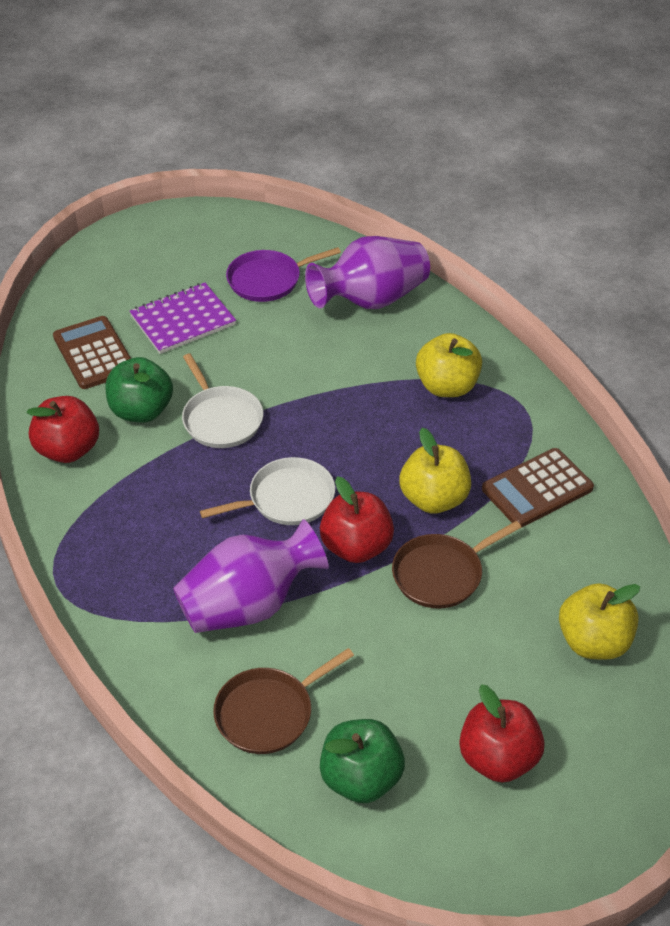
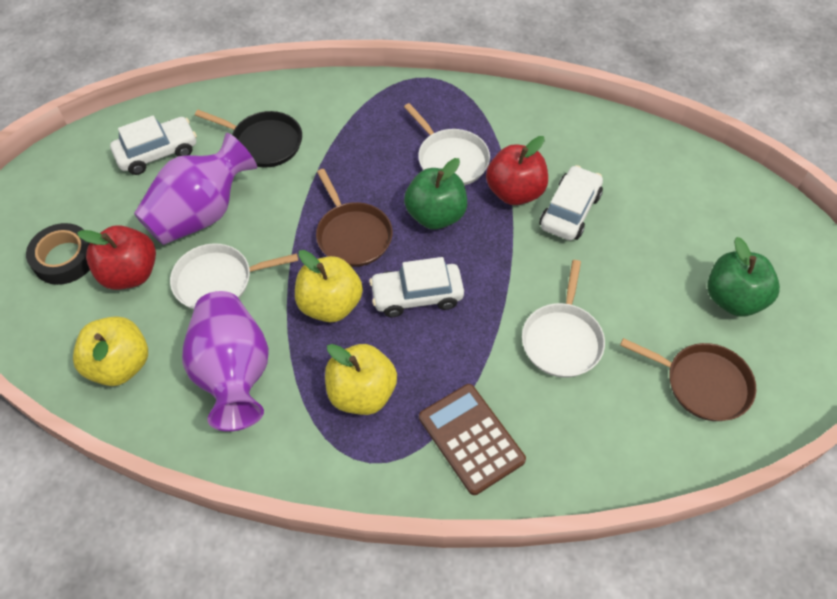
black pan: none = 0 -> [195,110,302,168] = 1
black tape: none = 0 -> [26,223,90,285] = 1
brown calculator: [53,316,131,389] [482,448,594,527] = 2 -> [419,384,526,495] = 1
purple notebook: [130,283,236,354] = 1 -> none = 0
purple pan: [226,247,341,302] = 1 -> none = 0
red apple: [27,396,99,463] [320,476,394,563] [459,684,544,783] = 3 -> [77,225,156,290] [486,136,548,205] = 2
white car: none = 0 -> [110,116,197,175] [369,257,464,317] [540,165,603,241] = 3
white pan: [182,354,263,448] [200,457,335,525] = 2 -> [170,243,298,310] [404,103,490,186] [522,260,605,378] = 3

